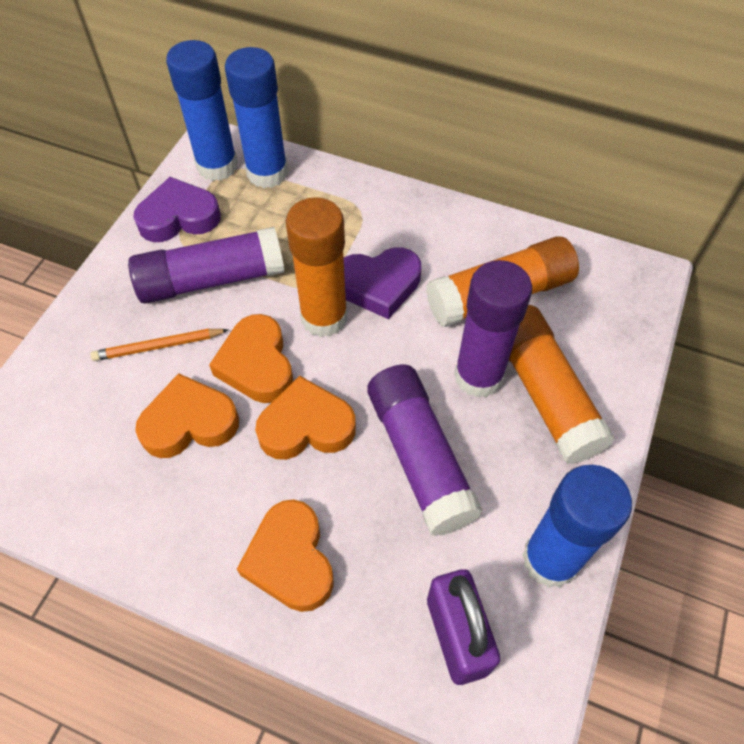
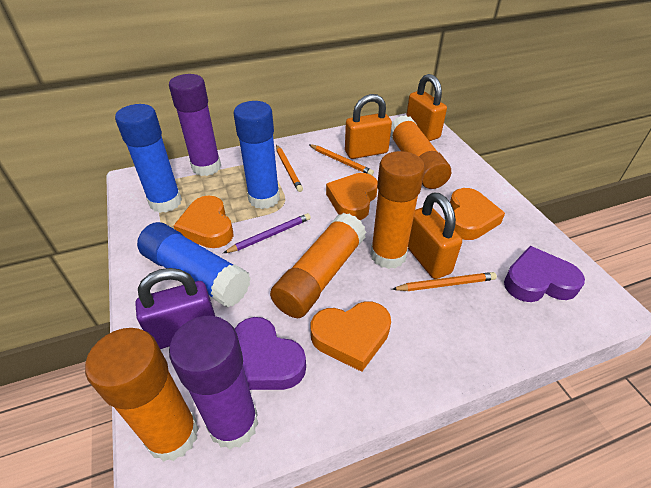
orange glue stick: [286,197,348,337] [426,236,579,327] [509,305,615,464] = 3 -> [85,328,199,462] [270,213,366,318] [370,151,425,269] [390,115,451,189] = 4
orange padlock: none = 0 -> [345,94,392,159] [406,74,447,141] [408,193,462,279] = 3
orange pencil: [90,329,228,361] = 1 -> [276,145,303,192] [309,144,374,175] [392,272,497,291] = 3
purple glue stick: [128,227,285,304] [367,365,483,536] [454,260,532,398] = 3 -> [169,74,221,176] [169,316,258,449] = 2
purple pencil: none = 0 -> [224,213,311,253] = 1

